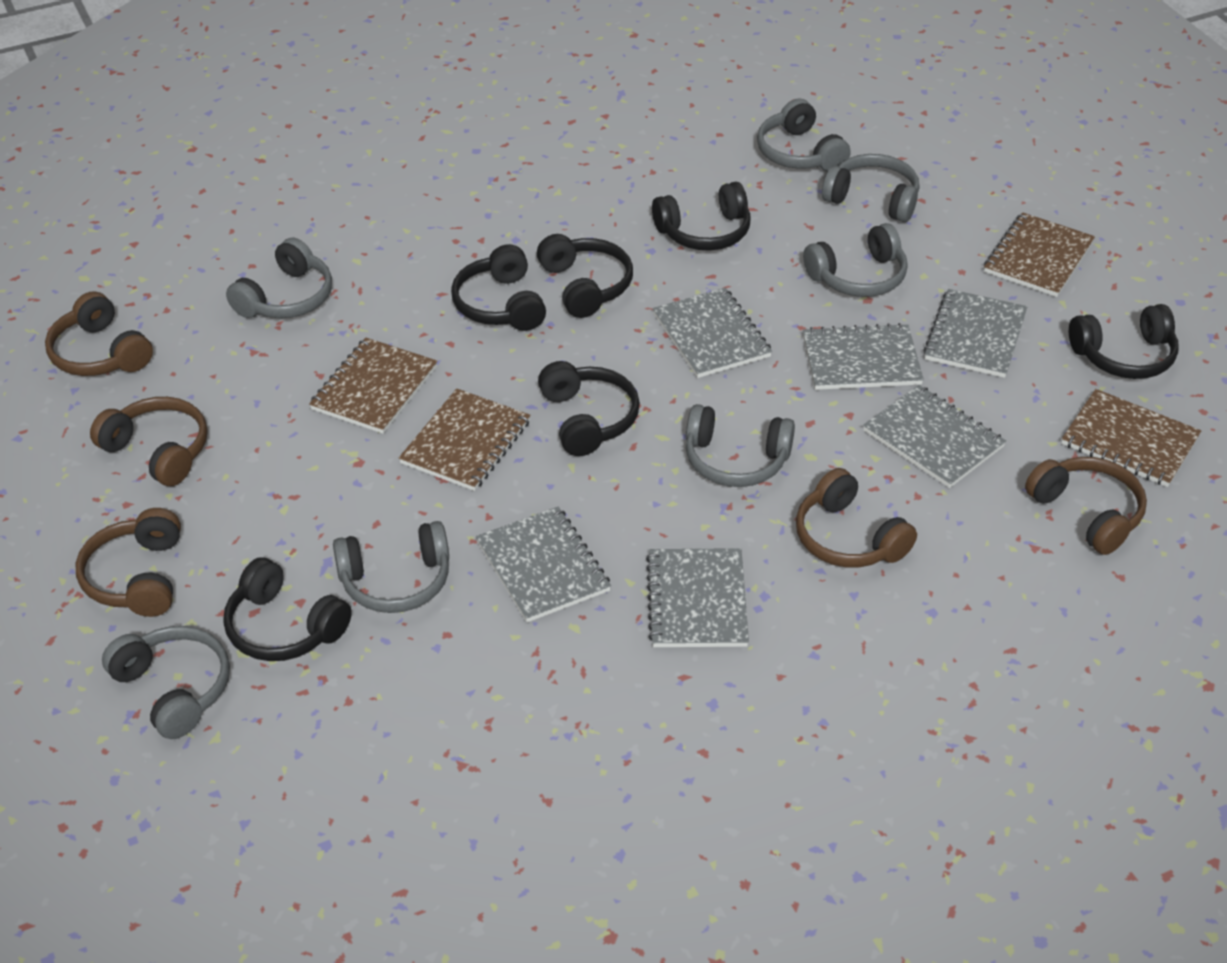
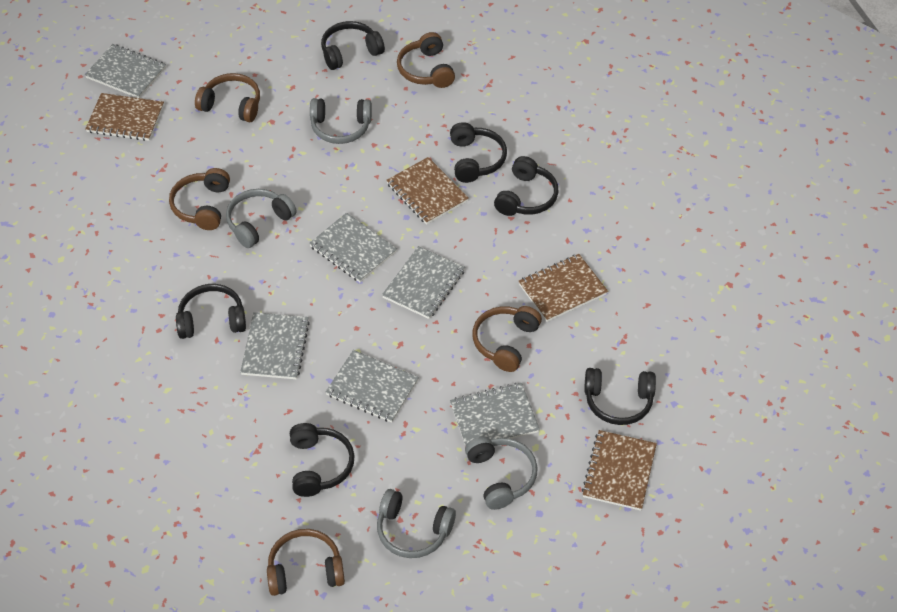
grey headphones: [102,626,230,739] [226,238,332,318] [333,521,449,613] [686,404,795,487] [757,98,851,171] [803,223,908,297] [822,154,919,222] = 7 -> [226,189,297,248] [310,98,372,144] [377,489,456,558] [465,436,538,510] = 4

